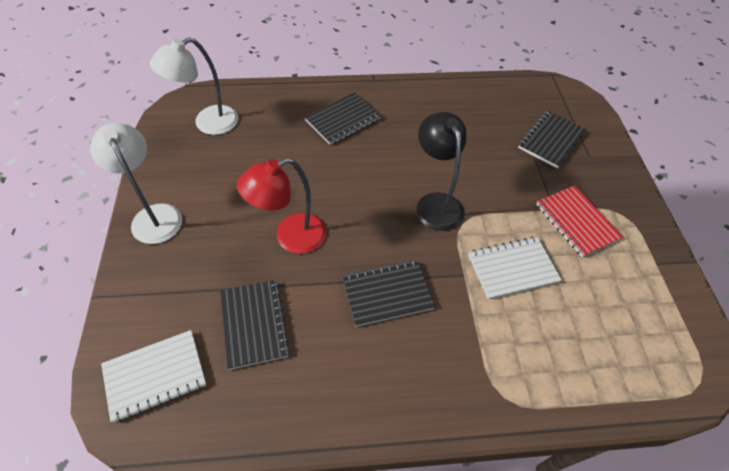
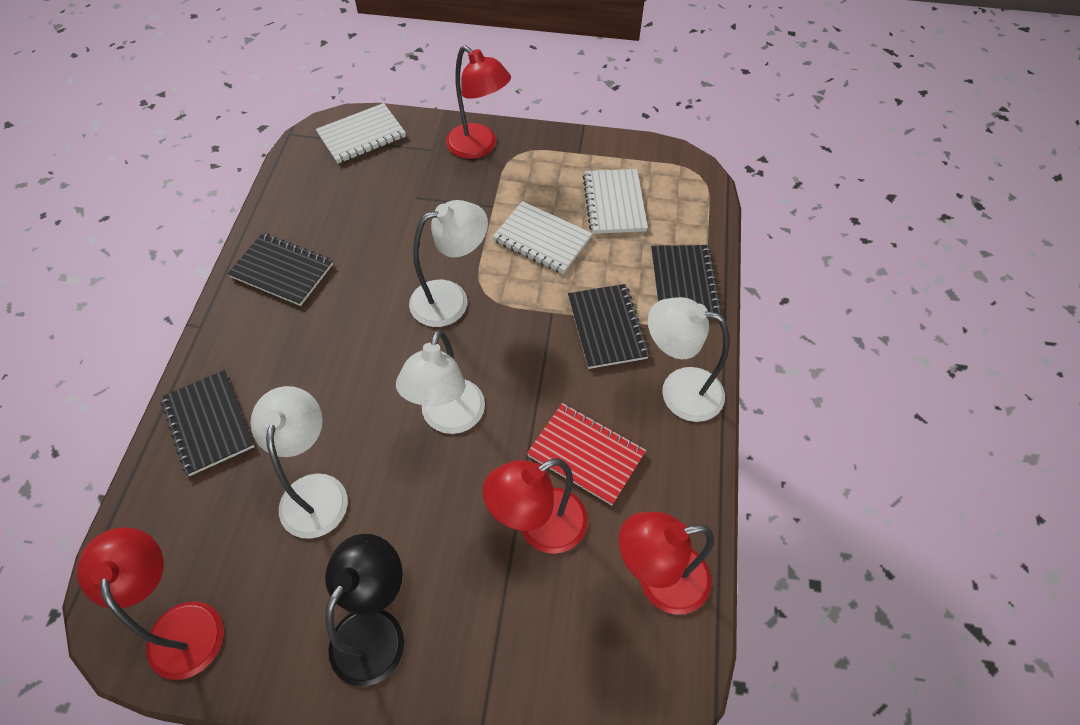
red lamp: [237,158,326,254] = 1 -> [77,527,224,680] [446,45,511,159] [483,458,588,554] [619,512,714,615] = 4
white lamp: [90,123,182,244] [150,37,238,135] = 2 -> [250,386,348,539] [396,329,485,434] [409,200,488,327] [648,297,729,422] = 4
white notebook: [101,330,206,423] [468,237,562,300] = 2 -> [316,103,406,164] [492,201,592,274] [583,169,648,234] = 3

